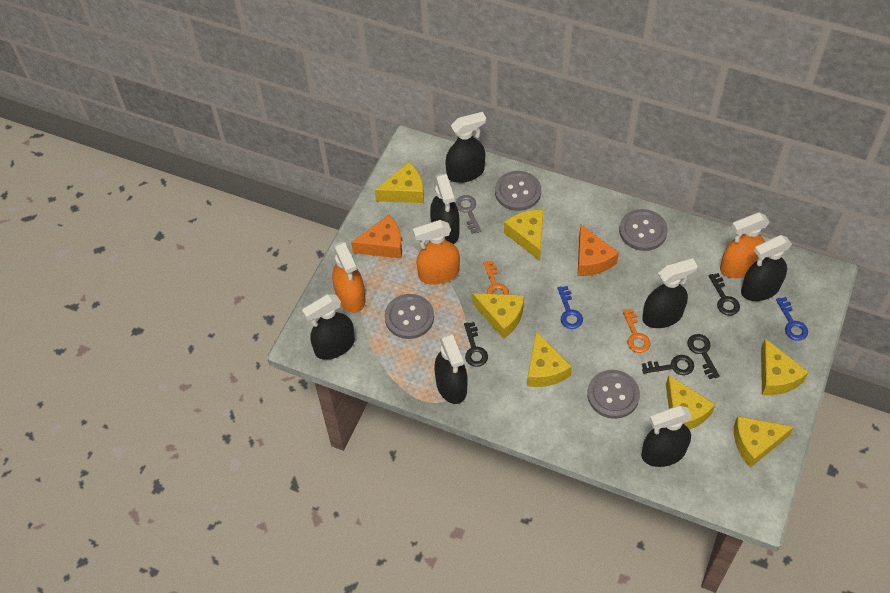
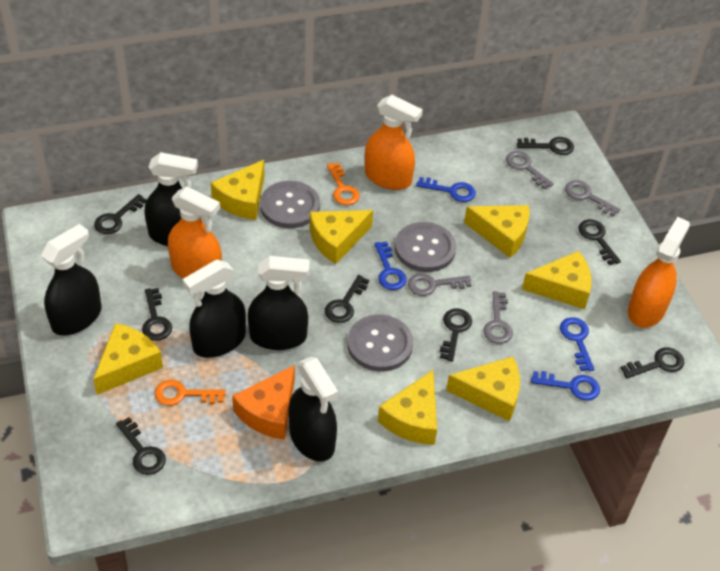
black key: [464,322,488,367] [642,355,694,375] [687,334,720,379] [709,273,740,316] = 4 -> [94,194,147,234] [116,417,166,475] [142,288,172,341] [325,275,369,323] [440,308,472,362] [517,137,574,155] [578,219,621,265] [621,347,684,378] = 8
black spray bottle: [302,294,355,360] [430,173,460,244] [434,332,468,404] [445,112,486,183] [641,406,692,467] [642,258,697,328] [741,235,792,301] = 7 -> [41,224,101,336] [145,152,198,246] [183,260,246,358] [248,256,309,350] [289,357,338,462] = 5
blue key: [557,286,583,329] [776,297,808,341] = 2 -> [375,241,407,290] [416,177,476,202] [531,371,600,401] [560,317,594,371] = 4
grey button: [385,294,434,339] [495,171,541,211] [587,370,640,419] [619,209,668,251] = 4 -> [260,181,320,228] [347,315,413,371] [395,222,456,272] = 3
grey key: [455,195,481,234] = 1 -> [408,273,472,296] [484,291,513,344] [506,151,554,189] [565,180,620,216] = 4
orange cheese: [351,215,402,259] [577,225,619,276] = 2 -> [232,365,295,440] = 1

